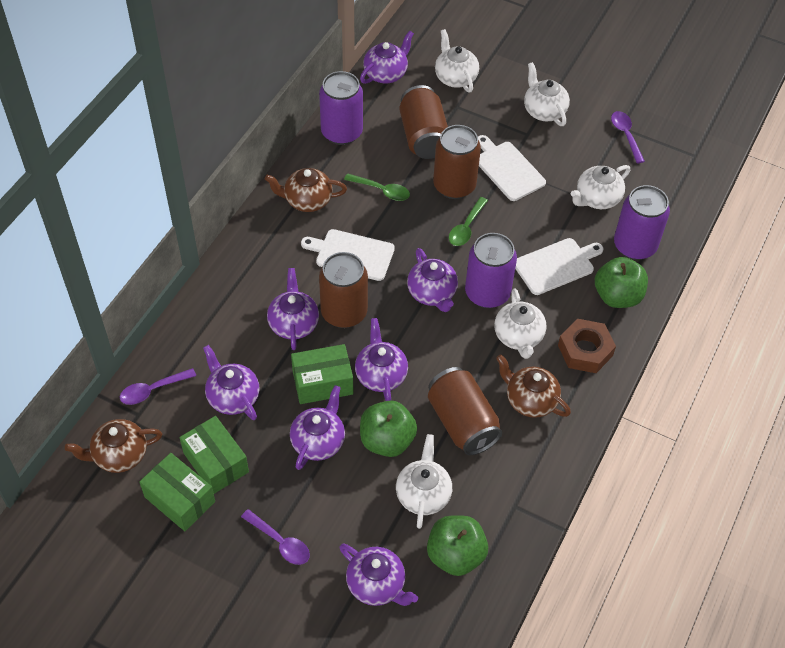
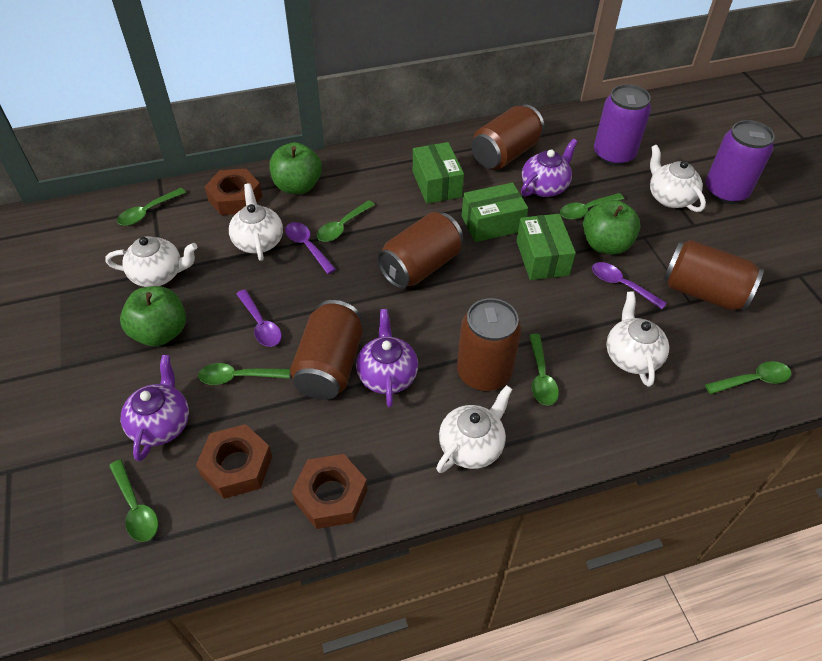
brown can: [319,252,368,328] [399,85,448,159] [428,367,502,455] [433,125,481,199] = 4 -> [290,300,363,400] [377,212,463,289] [457,298,521,391] [471,105,544,169] [663,240,764,311] = 5
brown nut: [558,319,616,373] = 1 -> [196,424,272,499] [205,169,262,215] [292,454,367,529] = 3
brown teapot: [65,419,162,473] [265,168,347,212] [496,354,571,418] = 3 -> none = 0
green spoon: [344,173,410,201] [449,197,488,246] = 2 -> [109,459,158,542] [117,188,186,226] [198,363,290,385] [317,200,375,242] [529,334,559,406] [560,193,624,220] [705,361,791,394] = 7
purple can: [319,71,363,145] [465,233,517,308] [614,185,670,260] = 3 -> [594,84,651,166] [706,120,775,204] = 2
purple teapot: [203,345,259,420] [267,268,319,350] [290,385,345,470] [339,543,418,606] [355,318,408,401] [360,31,414,84] [407,248,458,312] = 7 -> [121,355,189,461] [356,309,418,408] [521,139,578,197] = 3
white cutting board: [301,229,395,281] [478,135,546,201] [515,238,603,295] = 3 -> none = 0

